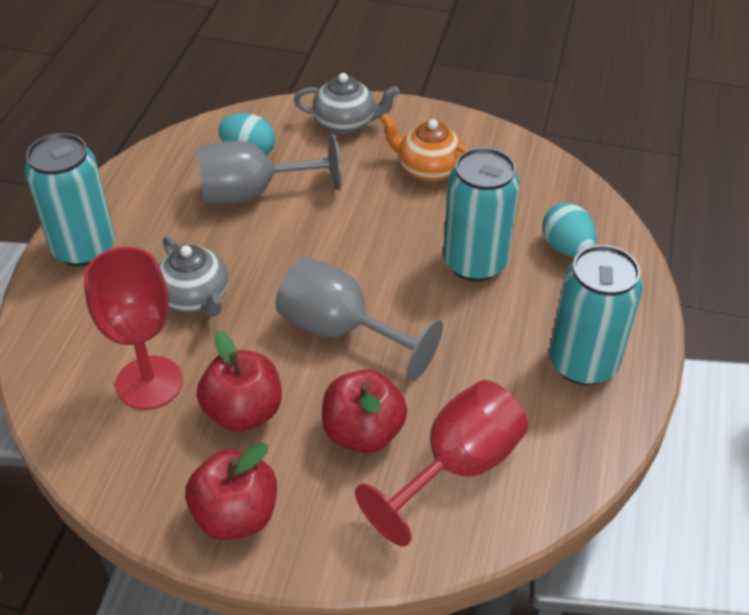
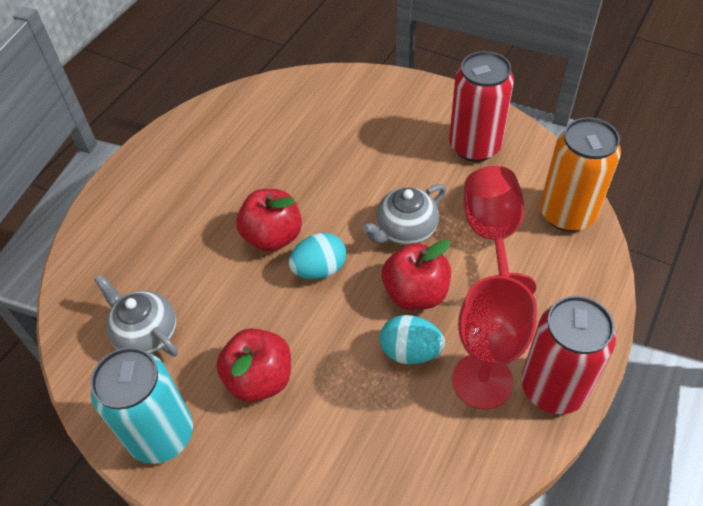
grey goblet: [197,134,342,205] [276,257,443,381] = 2 -> none = 0
orange can: none = 0 -> [540,117,621,232] = 1
orange teapot: [380,113,469,182] = 1 -> none = 0
red can: none = 0 -> [449,51,514,162] [521,296,616,414] = 2
turquoise can: [25,133,115,266] [443,147,520,282] [549,245,643,385] = 3 -> [90,347,193,464] = 1

